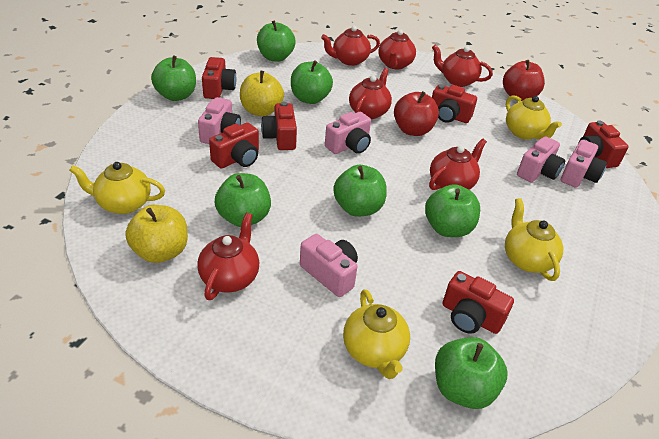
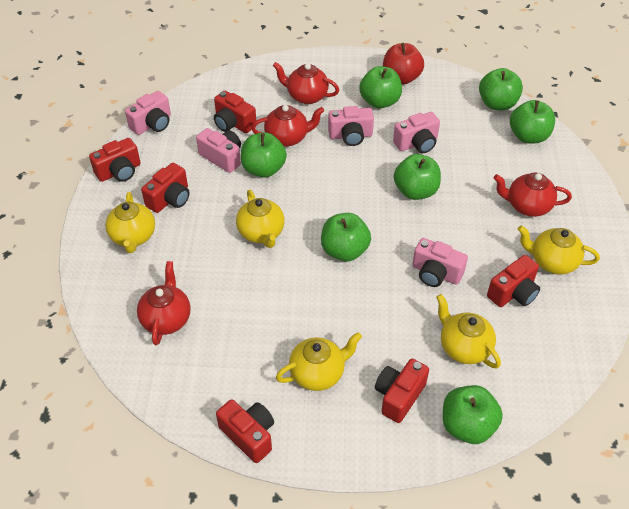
red apple: [394,91,439,136] [503,60,545,101] = 2 -> [383,43,424,85] = 1
red teapot: [197,213,259,300] [321,26,380,66] [349,68,392,119] [378,30,416,69] [429,138,487,190] [432,45,493,87] = 6 -> [137,261,191,345] [251,105,324,147] [273,62,339,104] [494,173,572,217] = 4
yellow apple: [125,205,188,263] [240,71,284,116] = 2 -> none = 0
yellow teapot: [69,162,165,214] [343,289,410,379] [505,198,563,281] [506,95,562,140] = 4 -> [105,192,155,253] [236,190,285,248] [276,332,362,391] [436,294,501,368] [518,225,600,274] = 5

